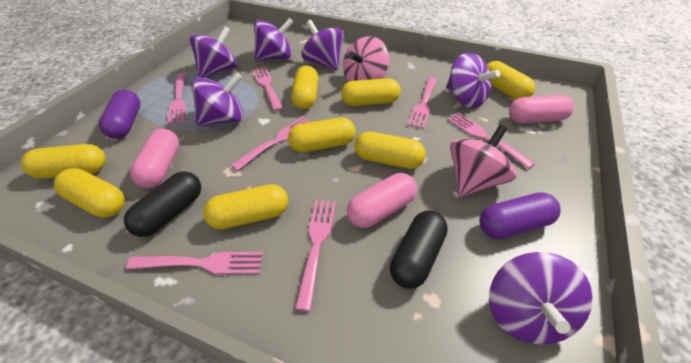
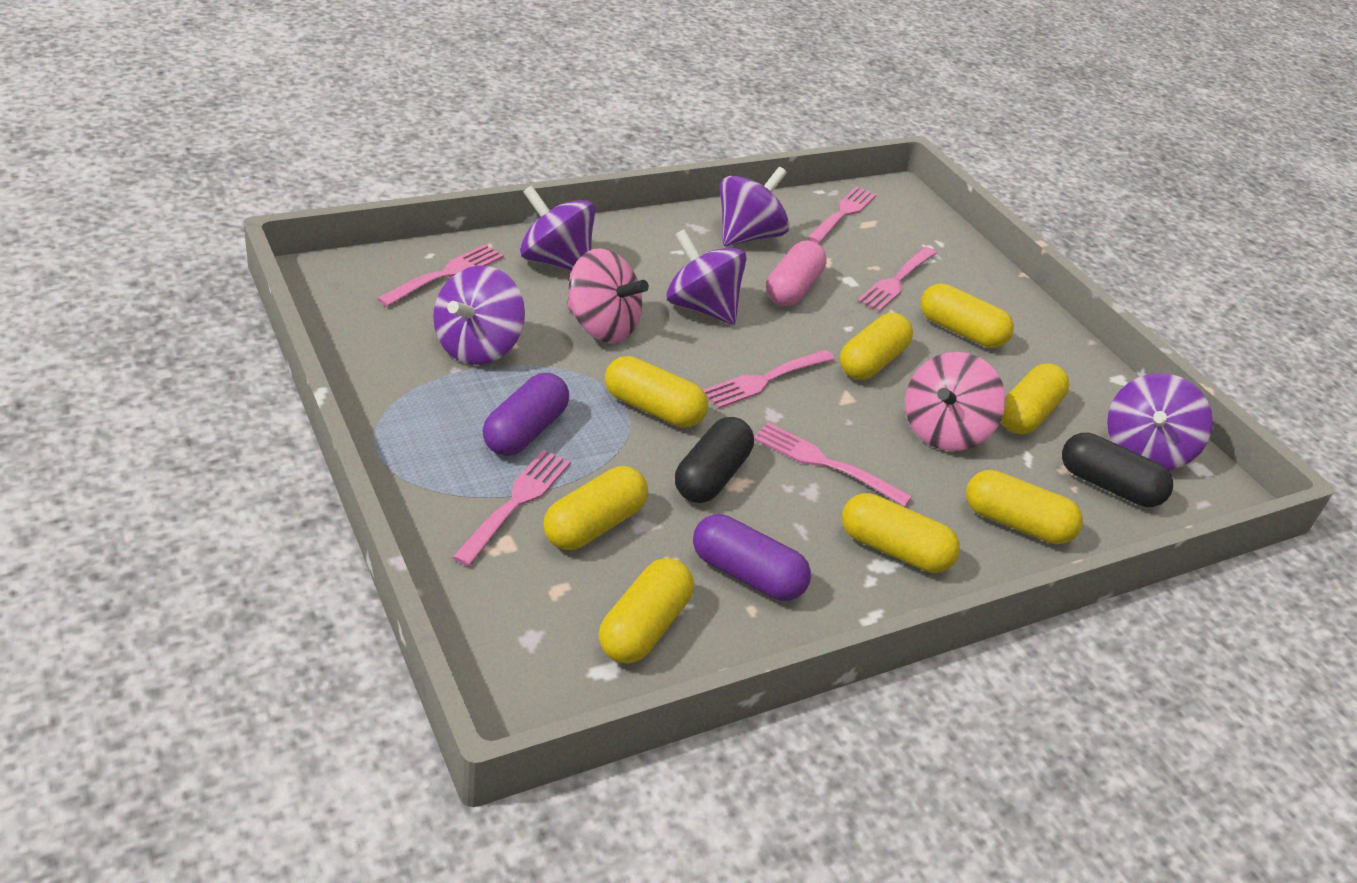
pink capsule: [130,129,179,188] [347,173,417,228] [509,95,574,124] = 3 -> [766,240,827,306] = 1
pink fork: [126,252,263,274] [166,74,187,125] [231,117,311,171] [252,67,283,111] [295,200,336,311] [408,77,437,129] [447,113,535,169] = 7 -> [377,244,504,307] [452,450,571,566] [703,350,835,409] [754,422,912,507] [807,186,877,244] [857,247,937,312] = 6
purple spinning top: [190,26,237,78] [191,73,243,126] [254,18,294,61] [302,20,344,70] [446,53,500,108] [489,252,593,345] = 6 -> [433,266,525,365] [520,185,595,271] [666,229,746,325] [720,167,790,246] [1107,373,1213,470] = 5

